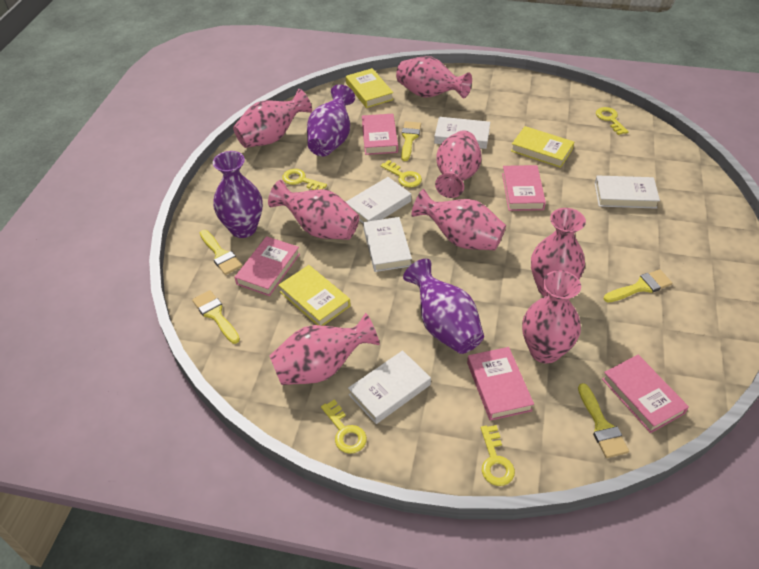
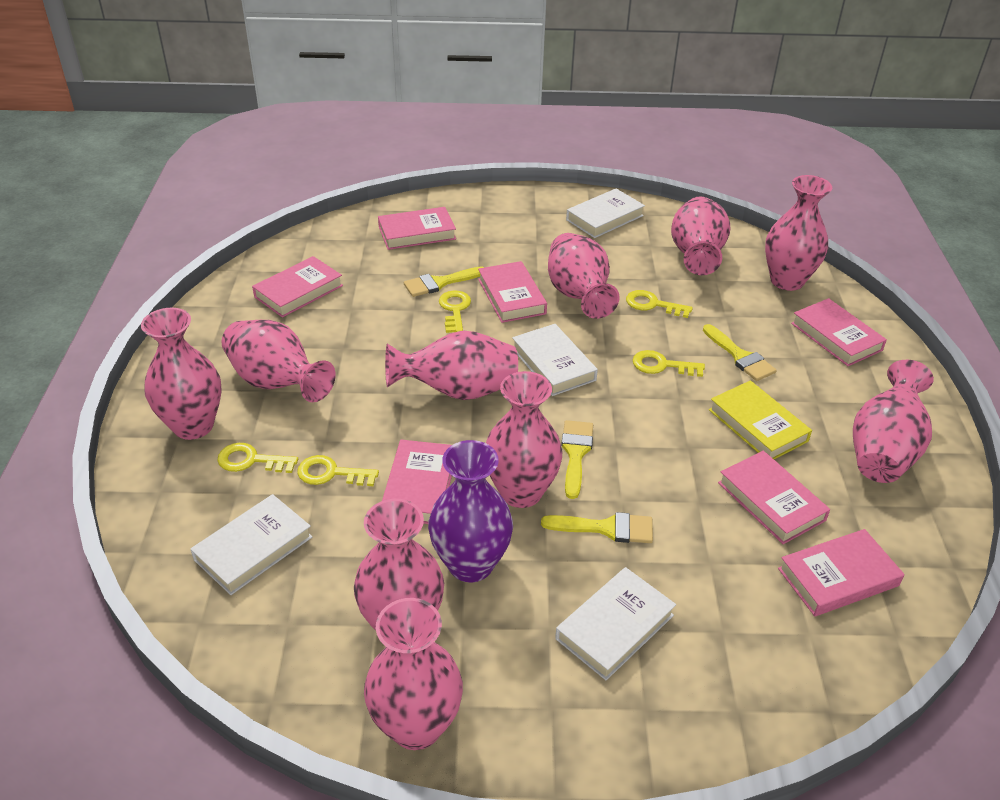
pink book: [234,236,300,296] [362,114,398,155] [467,347,534,421] [502,165,546,211] [602,355,689,433] = 5 -> [252,256,343,318] [378,207,456,250] [382,440,452,524] [478,261,547,323] [718,451,830,544] [778,529,904,616] [791,298,887,366] = 7
pink vase: [233,89,312,148] [268,180,359,240] [269,313,380,385] [396,56,472,98] [411,189,506,250] [435,130,482,198] [522,270,581,364] [531,208,586,297] = 8 -> [141,308,222,440] [222,320,336,402] [354,499,444,630] [364,598,463,750] [385,330,518,400] [486,371,562,508] [548,233,620,319] [671,197,731,275] [765,175,832,291] [853,360,934,483] = 10
purple vase: [213,151,263,238] [307,84,355,156] [403,259,484,354] = 3 -> [428,440,513,582] = 1
white book: [346,177,411,223] [348,350,431,424] [363,217,412,272] [434,117,490,149] [595,175,660,209] = 5 -> [191,494,312,595] [512,324,598,396] [555,567,676,680] [566,189,645,238] = 4
yellow book: [279,265,351,326] [346,68,394,108] [511,126,574,168] = 3 -> [709,380,812,459] = 1
yellow brush: [192,290,240,344] [200,230,243,275] [401,121,421,161] [578,383,629,458] [604,269,672,302] = 5 -> [404,266,485,297] [541,512,653,543] [561,420,593,499] [703,324,777,381] = 4

